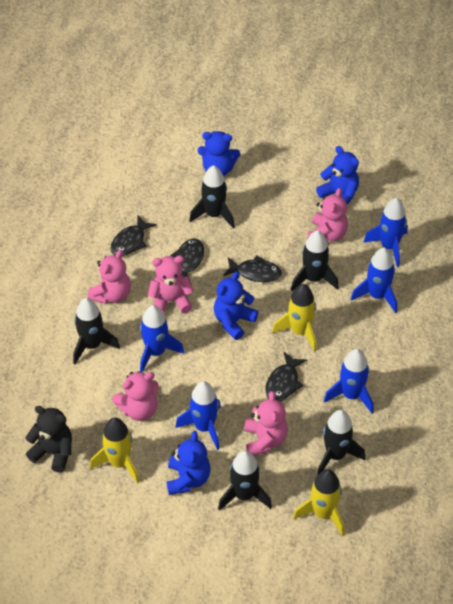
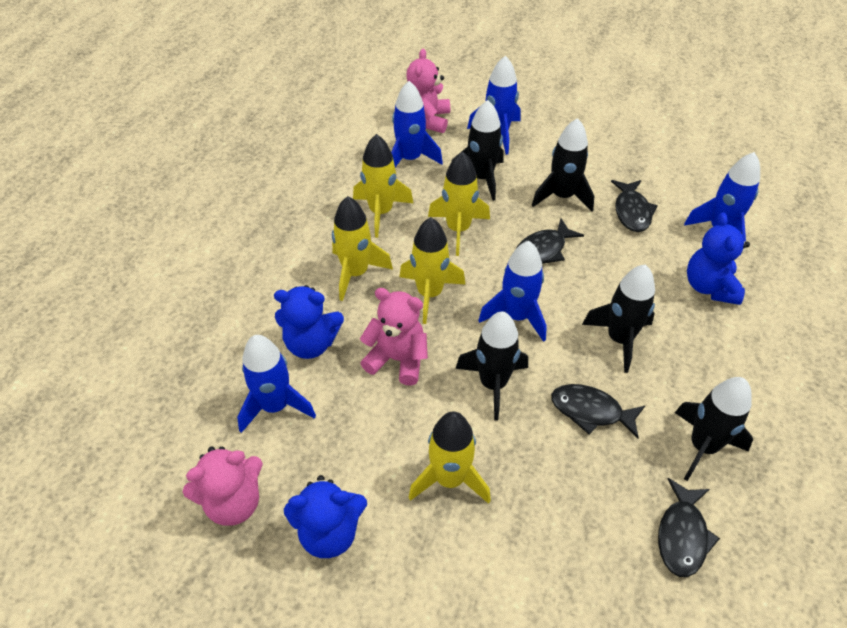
black teddy bear: [25,406,72,473] = 1 -> none = 0
blue teddy bear: [167,431,211,495] [197,131,240,176] [214,271,258,340] [316,146,359,205] = 4 -> [274,285,344,359] [284,475,367,558] [687,213,750,305] = 3
pink teddy bear: [87,250,131,304] [112,371,158,421] [148,256,194,313] [244,391,288,456] [308,188,348,241] = 5 -> [183,447,263,526] [360,288,428,386] [406,49,450,133] = 3
yellow rocket: [90,417,139,483] [272,284,316,351] [293,469,345,536] = 3 -> [332,196,393,301] [353,134,413,238] [400,217,466,324] [408,412,491,504] [428,151,490,256] = 5

